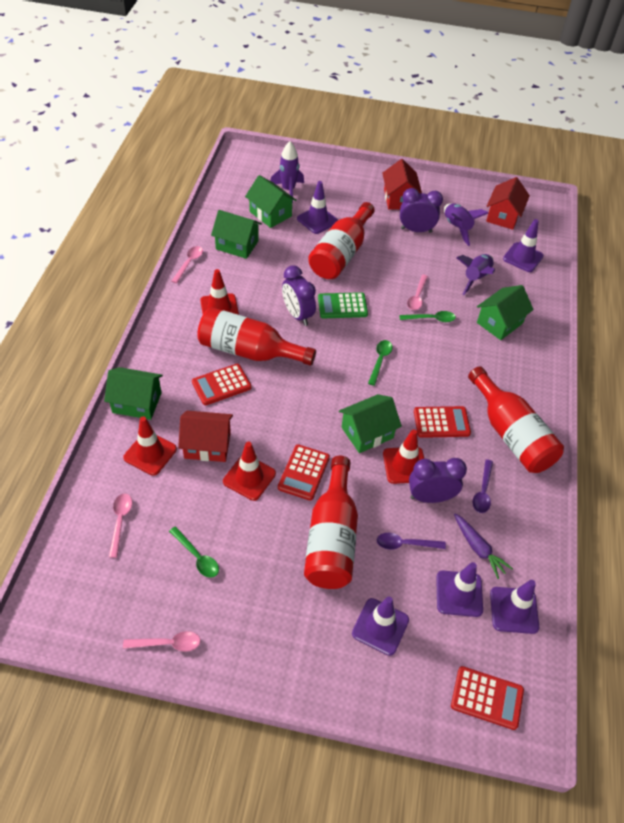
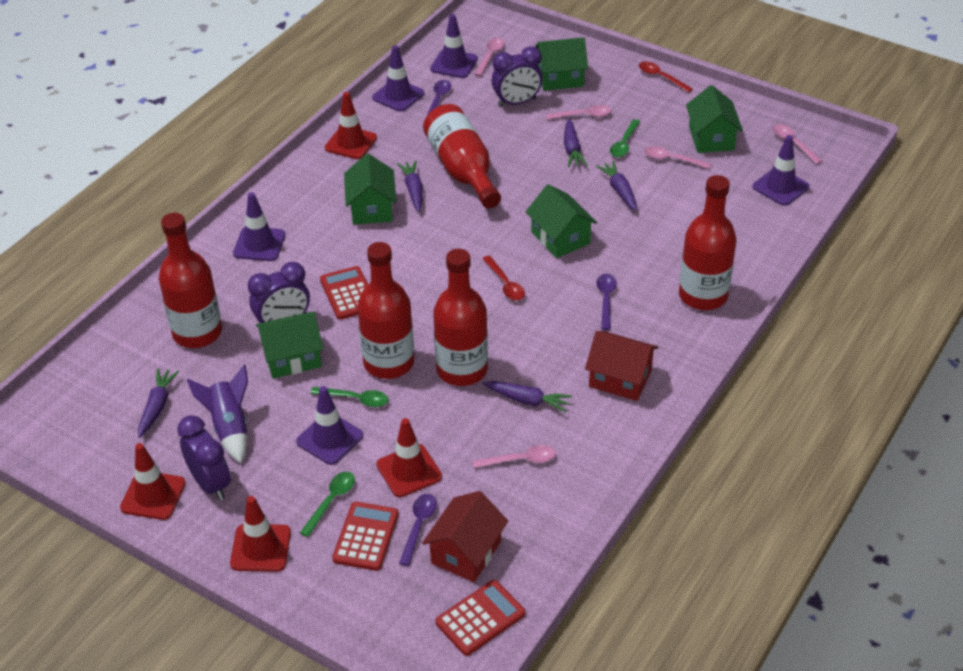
green calculator: [318,292,368,318] = 1 -> none = 0
pink spoon: [109,494,132,558] [123,631,201,652] [172,246,203,283] [407,275,428,310] = 4 -> [472,445,556,468] [474,38,504,76] [546,105,611,120] [644,146,711,169] [773,124,823,164] = 5
purple carrot: [454,514,513,579] = 1 -> [138,369,179,438] [397,160,423,212] [483,381,572,413] [564,119,588,167] [596,161,637,211] = 5
purple rocket: [270,141,304,203] [444,203,488,246] [457,254,495,295] = 3 -> [187,365,248,463] = 1
purple spoon: [377,533,446,550] [473,459,493,513] = 2 -> [399,494,437,566] [426,80,451,117] [596,274,617,330] = 3
red bottle: [197,307,316,366] [304,456,358,589] [308,202,375,279] [468,366,564,473] = 4 -> [159,213,222,348] [357,242,414,379] [423,104,501,208] [433,249,488,386] [679,175,737,310] = 5
red calculator: [192,364,252,405] [278,444,330,501] [414,406,471,438] [451,666,524,730] = 4 -> [320,266,368,320] [332,502,399,571] [436,580,525,656] = 3
red house: [178,411,233,462] [382,159,422,210] [486,177,530,230] = 3 -> [422,491,508,582] [585,331,659,401] = 2
red spoon: none = 0 -> [483,256,525,301] [639,62,693,93] = 2

